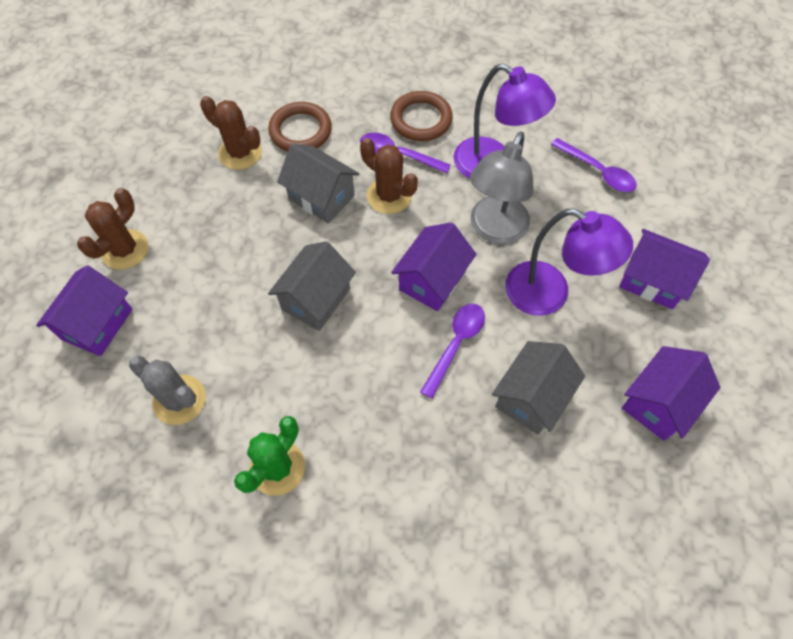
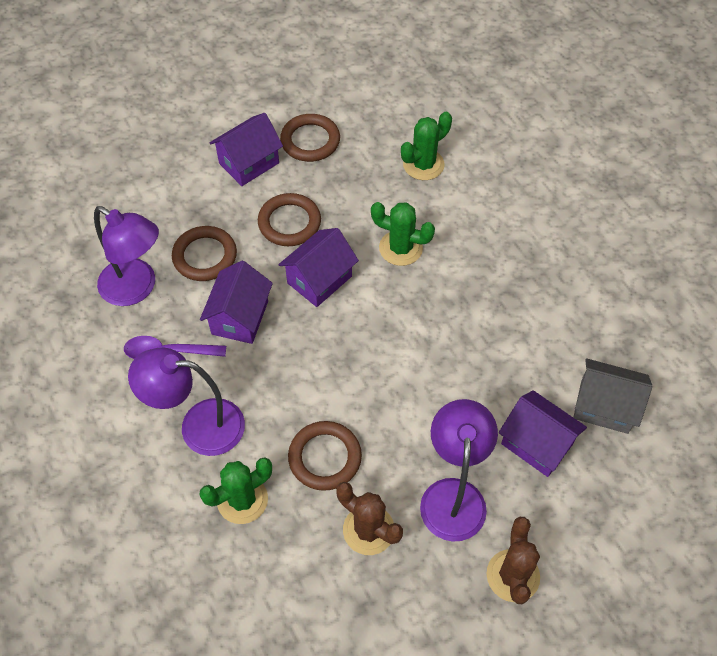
brown cactus: [77,188,149,270] [200,96,262,170] [360,138,418,214] = 3 -> [336,482,403,555] [487,517,540,604] = 2
brown ring: [268,102,332,151] [390,91,453,141] = 2 -> [172,226,237,281] [258,193,321,246] [280,114,340,162] [288,421,362,491] = 4
green cactus: [234,416,305,496] = 1 -> [199,457,272,524] [371,202,435,266] [401,111,452,180] = 3
grey cactus: [129,356,206,425] = 1 -> none = 0
grey house: [268,241,356,331] [277,143,359,224] [492,341,585,435] = 3 -> [573,358,653,434] = 1
grey lamp: [470,132,534,244] = 1 -> none = 0
purple lamp: [453,63,556,178] [505,209,633,316] = 2 -> [94,206,159,306] [128,348,245,456] [420,399,498,542] = 3
purple spoon: [360,132,450,173] [420,304,485,399] [551,138,637,192] = 3 -> [124,336,226,359] = 1

